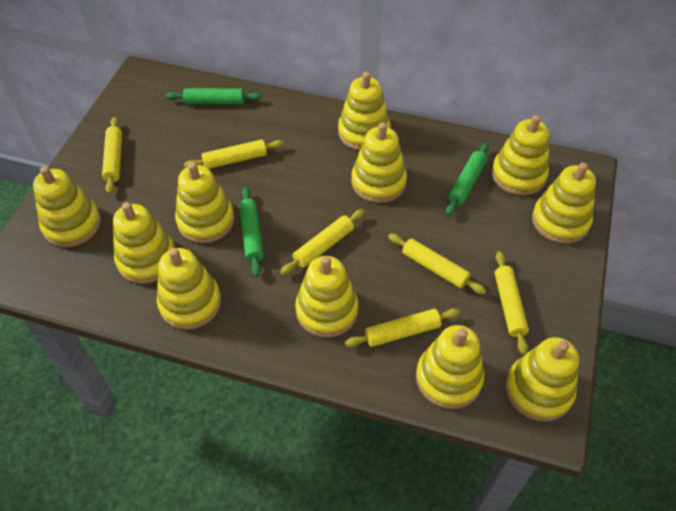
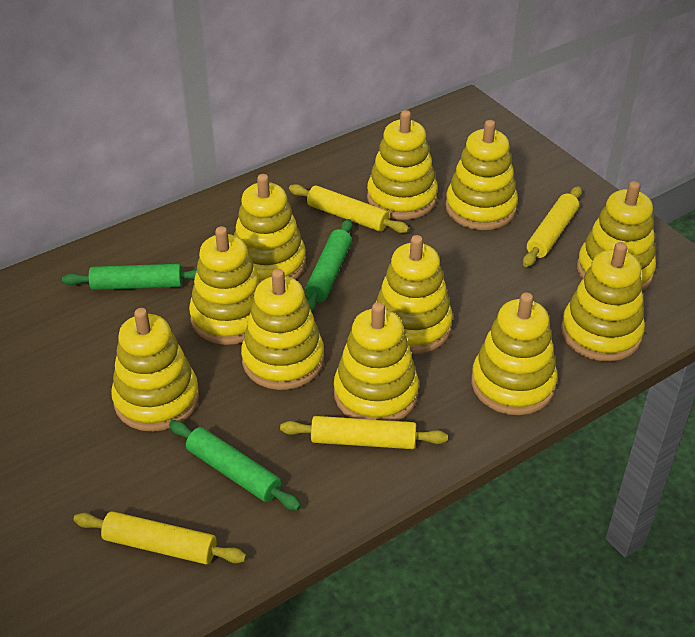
yellow rolling pin: [102,117,122,194] [184,139,284,169] [280,209,365,275] [345,308,460,347] [388,233,486,294] [495,251,529,355] = 6 -> [73,511,247,564] [280,416,448,449] [289,184,409,233] [523,186,582,267] = 4

